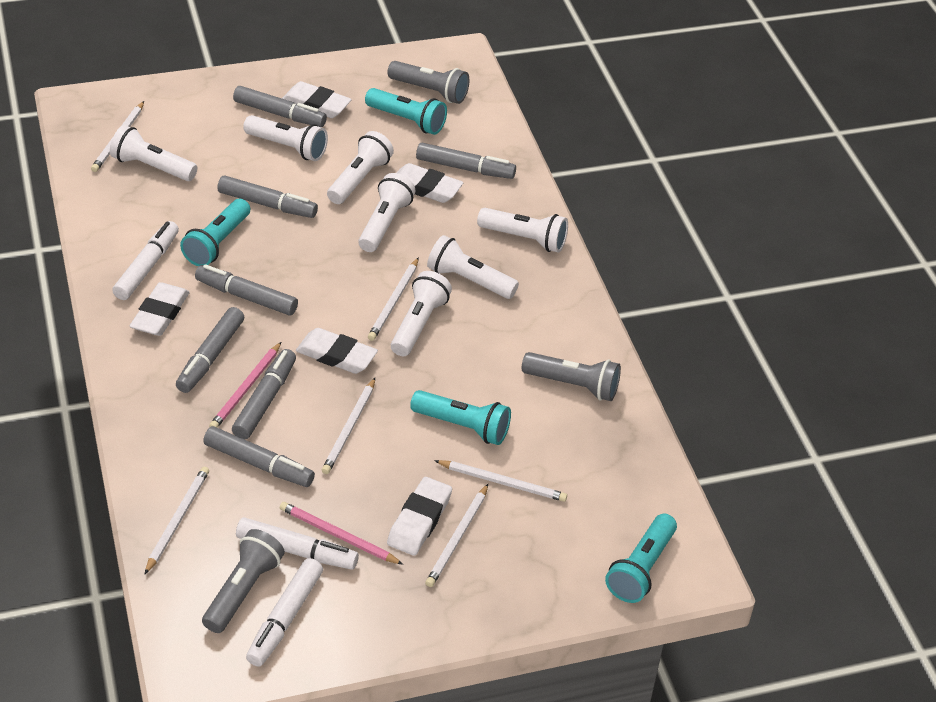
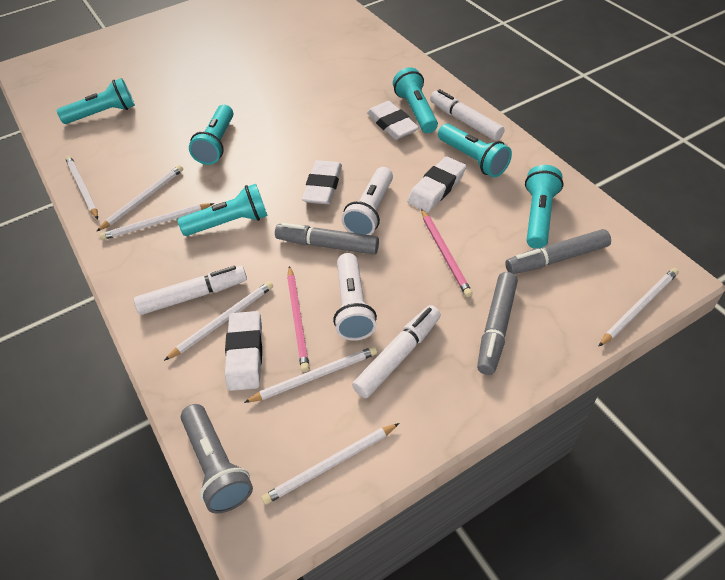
grey flashlight: [202,529,285,633] [388,61,469,104] [522,352,621,401] = 3 -> [181,404,253,514] = 1
grey marker: [176,307,244,393] [195,264,298,316] [203,426,315,487] [217,176,318,218] [232,349,296,439] [233,86,327,127] [416,143,516,179] = 7 -> [275,223,379,255] [477,272,518,375] [505,229,611,274] = 3
turquoise flashlight: [180,199,250,266] [365,88,447,135] [410,390,511,445] [605,514,677,603] = 4 -> [57,78,135,124] [178,184,268,236] [189,105,233,165] [393,67,438,133] [438,124,512,177] [525,165,564,249] = 6
white eraser: [130,282,190,336] [282,81,352,118] [296,328,378,374] [387,477,452,556] [397,163,464,203] = 5 -> [225,311,262,391] [302,160,342,204] [367,101,419,140] [407,157,466,212] = 4
white flashlight: [110,125,197,181] [243,115,328,161] [327,131,394,204] [358,173,415,252] [391,271,452,356] [427,235,519,299] [477,208,568,253] = 7 -> [333,253,377,341] [341,167,393,235] = 2
white pencil: [91,101,144,172] [144,467,209,575] [322,378,375,474] [368,257,419,341] [425,484,488,587] [434,460,567,502] = 6 -> [65,156,98,219] [96,165,183,232] [99,203,214,240] [164,281,273,361] [244,346,377,403] [261,423,399,505] [598,268,679,347] = 7

